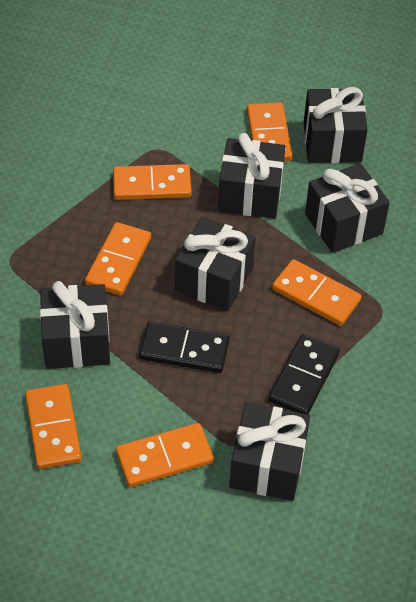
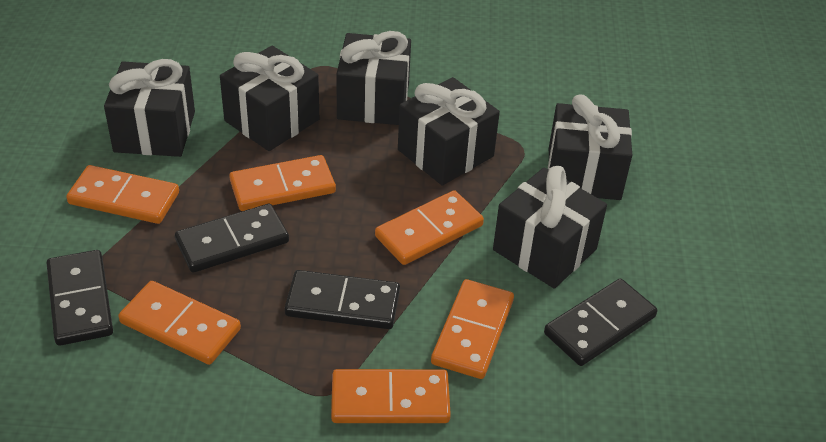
black domino: [139,322,229,373] [268,334,340,414] = 2 -> [47,250,113,346] [175,204,289,273] [285,270,400,329] [544,279,657,366] = 4

